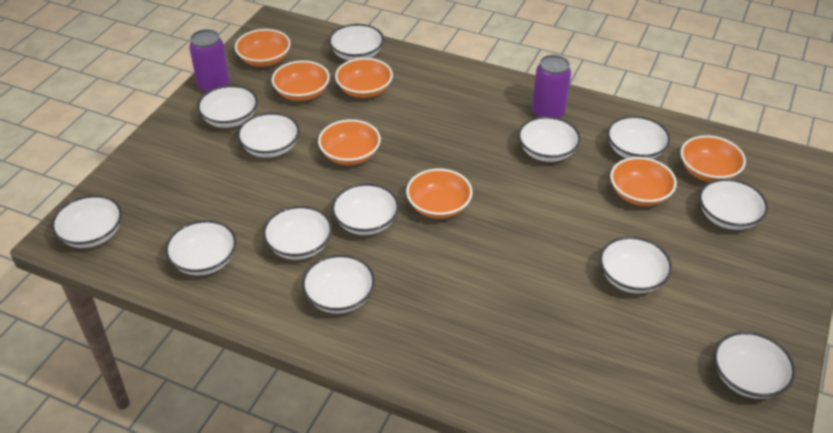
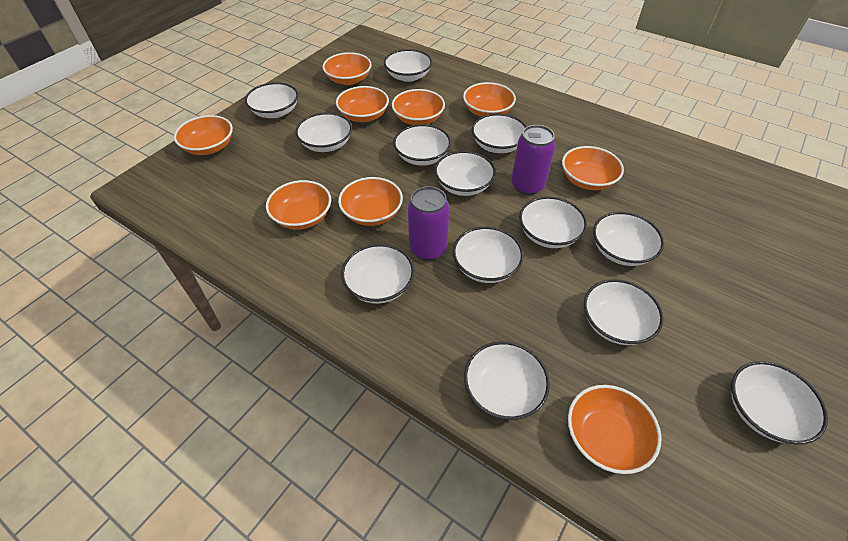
orange bowl: [235,29,291,67] [271,60,330,101] [318,119,381,165] [335,58,393,98] [406,169,473,219] [610,157,677,206] [681,135,746,182] = 7 -> [174,115,233,155] [266,180,331,230] [322,52,372,85] [336,86,389,122] [338,177,403,226] [392,89,445,125] [463,82,516,117] [562,146,624,190] [568,385,661,474] = 9

